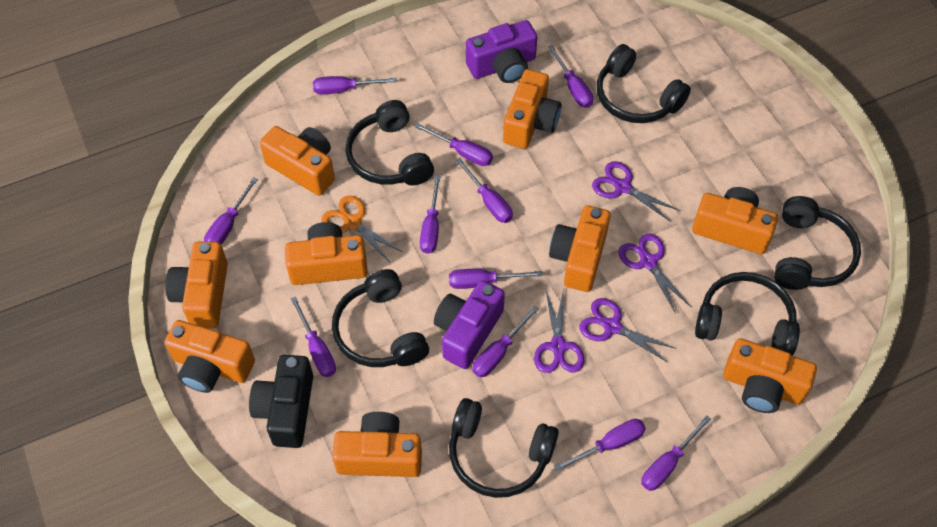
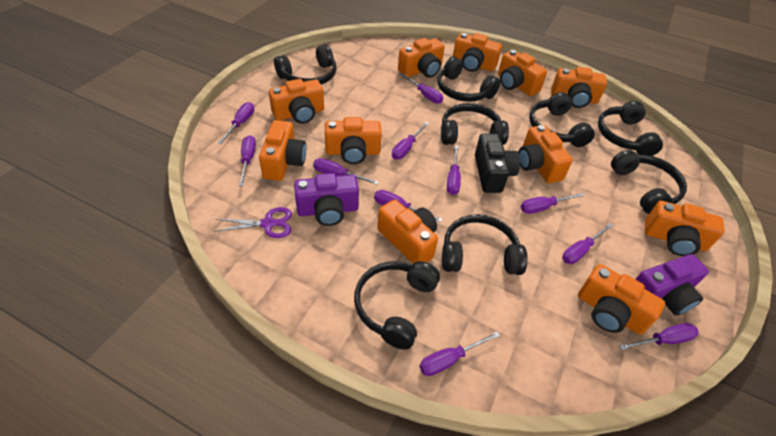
black headphones: [332,269,429,367] [345,100,434,186] [449,398,559,498] [597,44,691,123] [695,272,800,356] [774,196,861,290] = 6 -> [274,45,337,84] [354,261,440,350] [437,57,501,102] [441,103,509,145] [442,214,528,275] [529,92,595,147] [598,101,663,156] [611,150,687,214] = 8
orange camera: [164,320,255,393] [165,242,228,328] [260,126,335,196] [285,222,368,285] [332,412,422,477] [503,69,562,149] [549,205,611,292] [692,187,778,254] [723,338,817,413] = 9 -> [259,120,306,181] [269,79,324,124] [325,117,382,164] [377,199,438,264] [398,38,445,78] [453,33,502,72] [498,50,547,96] [518,125,573,183] [551,67,607,108] [578,264,665,335] [645,201,725,256] = 11
orange scissors: [321,196,403,262] = 1 -> none = 0
purple scissors: [534,290,584,373] [579,298,675,363] [592,161,680,222] [618,234,691,314] = 4 -> [214,207,292,238] = 1

